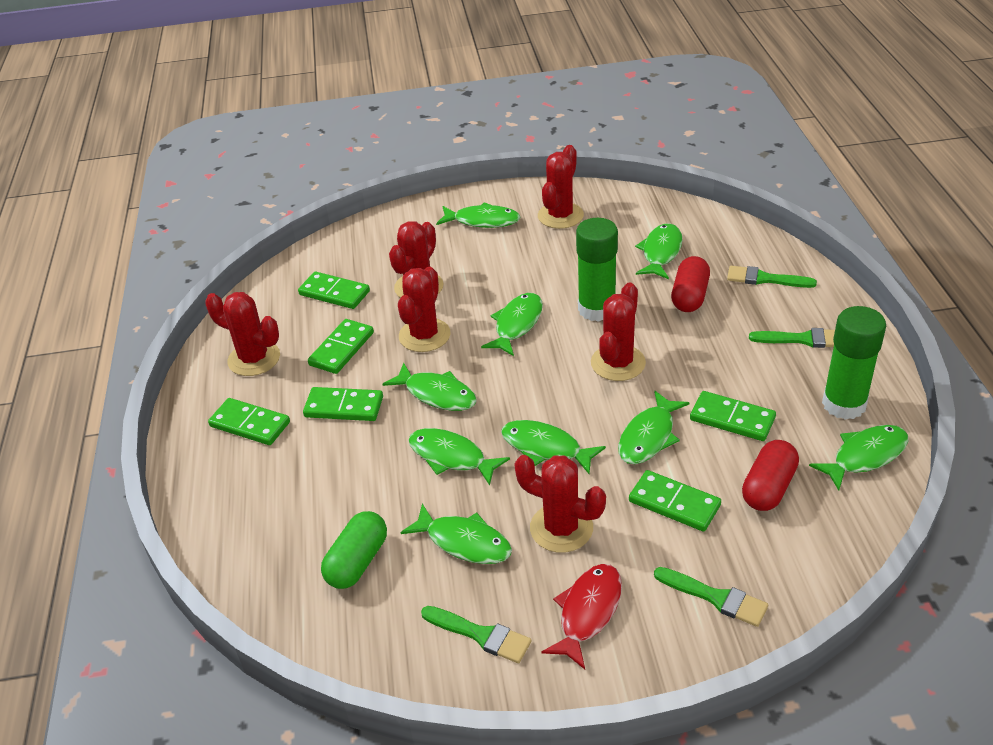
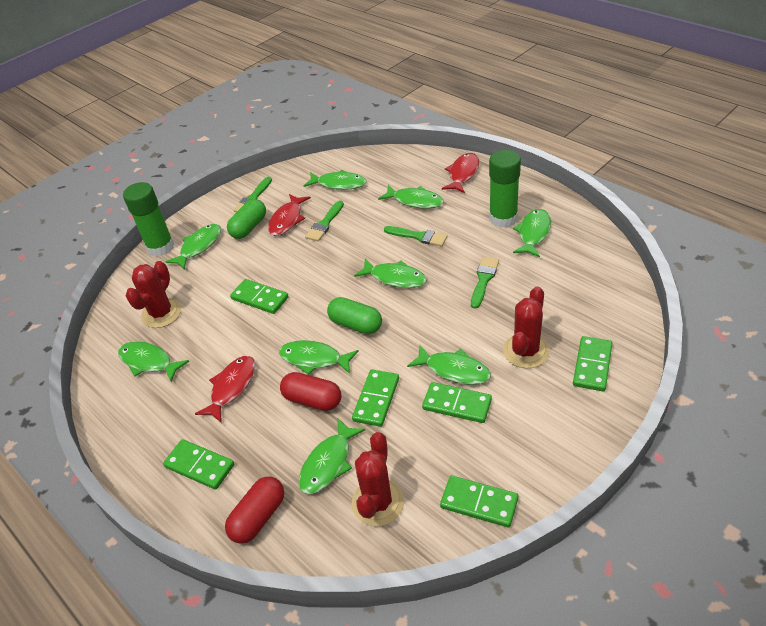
green capsule: [321,511,387,589] = 1 -> [227,199,266,239] [327,297,382,334] = 2
red cactus: [205,292,280,376] [389,221,444,298] [398,267,451,352] [514,455,606,553] [538,145,584,229] [591,283,646,381] = 6 -> [126,261,181,328] [352,432,404,526] [503,286,550,368] = 3
red fish: [541,564,622,669] = 1 -> [195,356,255,423] [268,194,311,236] [442,153,479,193] = 3

